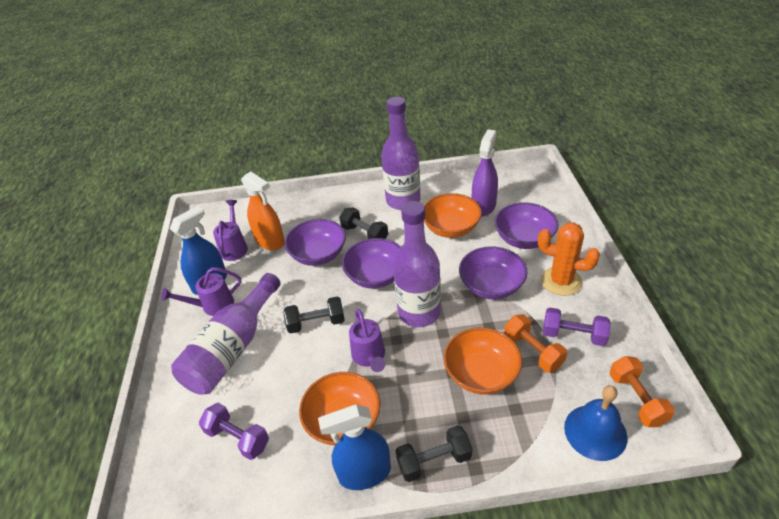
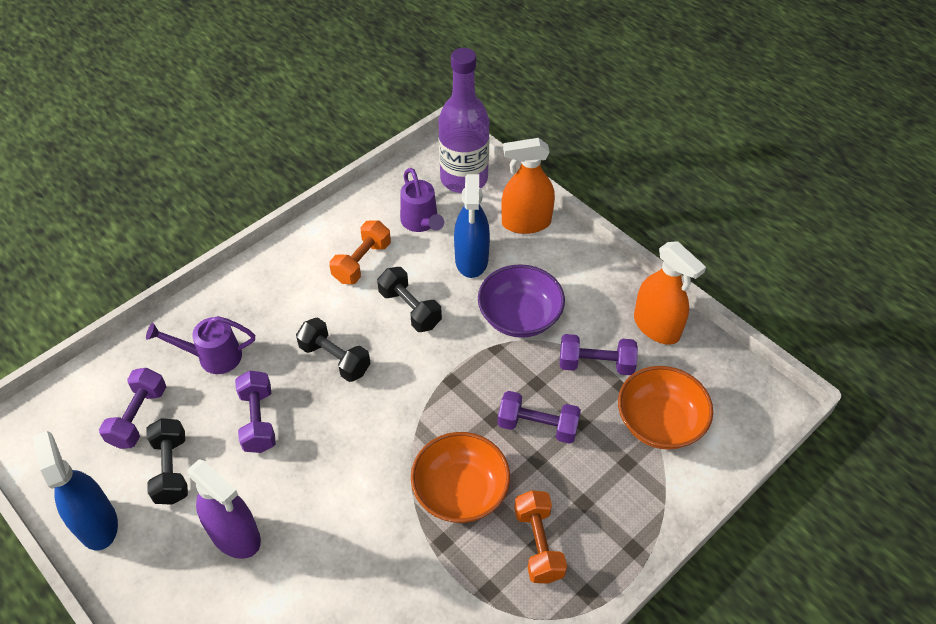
blue bell: [564,385,628,461] = 1 -> none = 0
orange bowl: [299,372,380,446] [424,193,482,238] [444,327,522,394] = 3 -> [411,432,510,523] [618,366,713,450] = 2
orange cactus: [538,222,600,296] = 1 -> none = 0
orange spray bottle: [241,171,285,250] = 1 -> [501,138,555,234] [634,241,706,345] = 2
purple bottle: [171,273,281,395] [381,97,421,210] [393,201,441,327] = 3 -> [438,48,490,193] = 1
purple bowl: [285,219,346,266] [342,238,401,289] [459,246,527,299] [495,202,559,249] = 4 -> [478,264,565,338] = 1
purple dumbbell: [199,403,269,460] [543,307,611,346] = 2 -> [99,368,166,449] [235,371,276,453] [497,391,581,444] [560,334,638,375] = 4
purple watering can: [161,267,241,316] [213,200,248,261] [349,309,385,372] = 3 -> [146,316,255,374] [400,168,444,232] = 2

